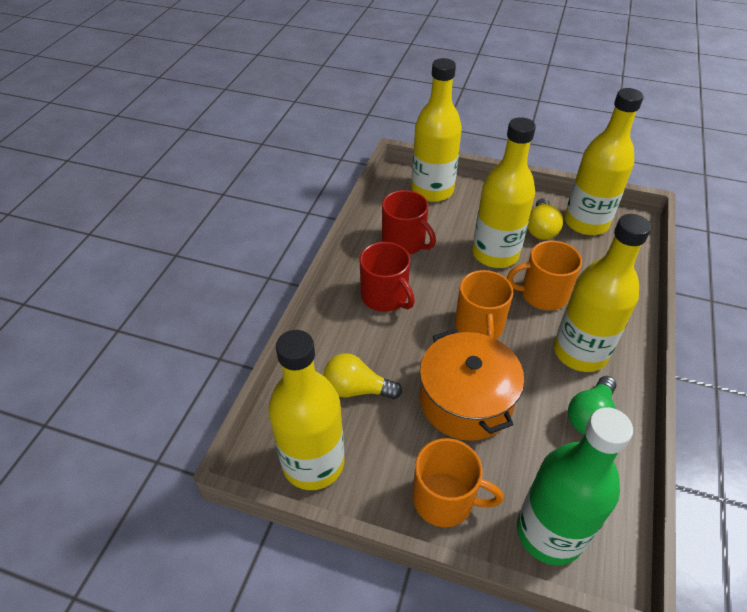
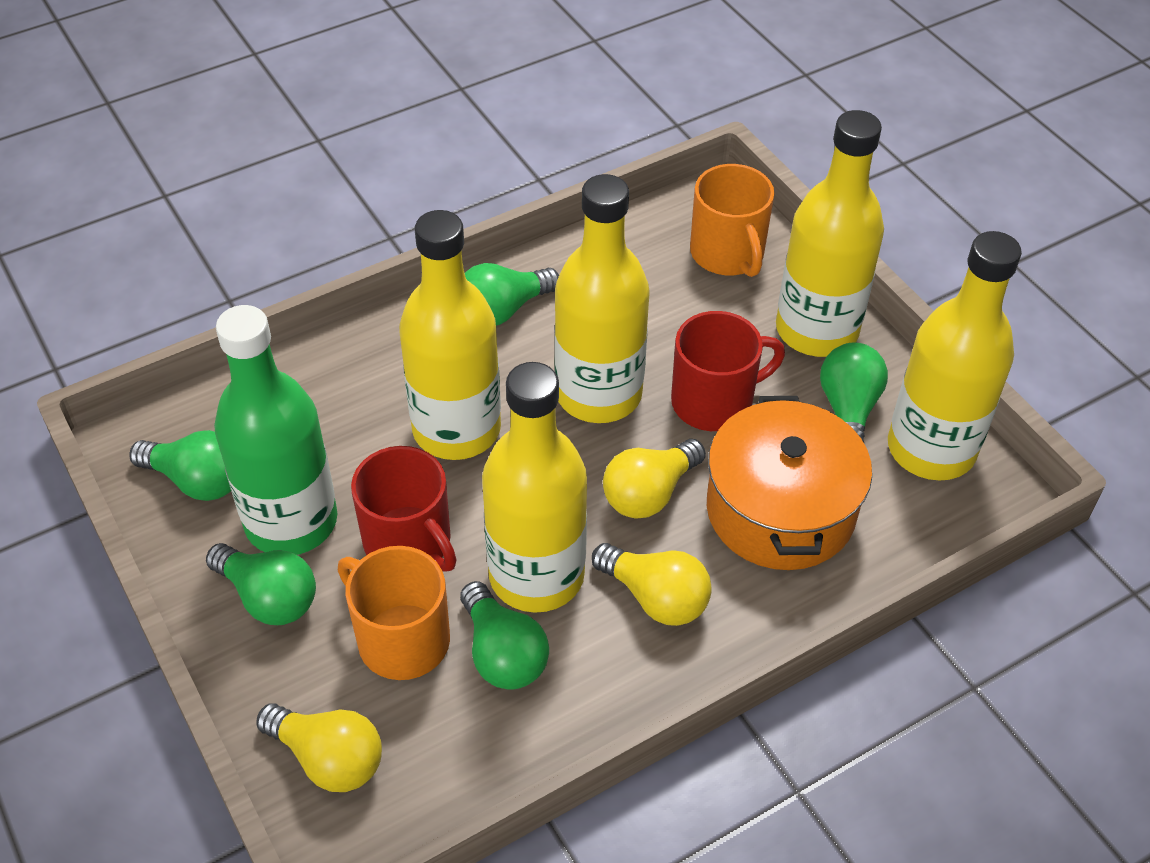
green light bulb: [568,376,616,435] = 1 -> [129,430,231,501] [206,543,316,625] [460,581,549,690] [465,263,559,326] [820,343,888,443] = 5
orange mug: [413,438,504,527] [455,270,513,339] [507,240,582,310] = 3 -> [338,546,450,680] [690,164,774,277] = 2
yellow light bulb: [323,353,402,399] [527,198,563,240] = 2 -> [256,703,382,792] [592,543,712,626] [603,439,706,519] = 3

